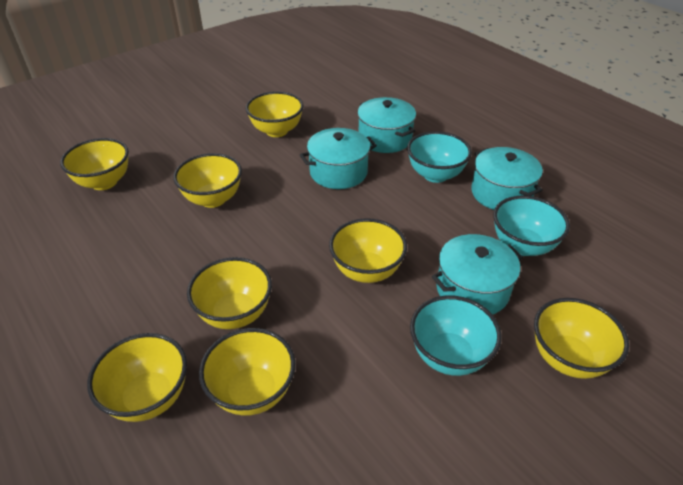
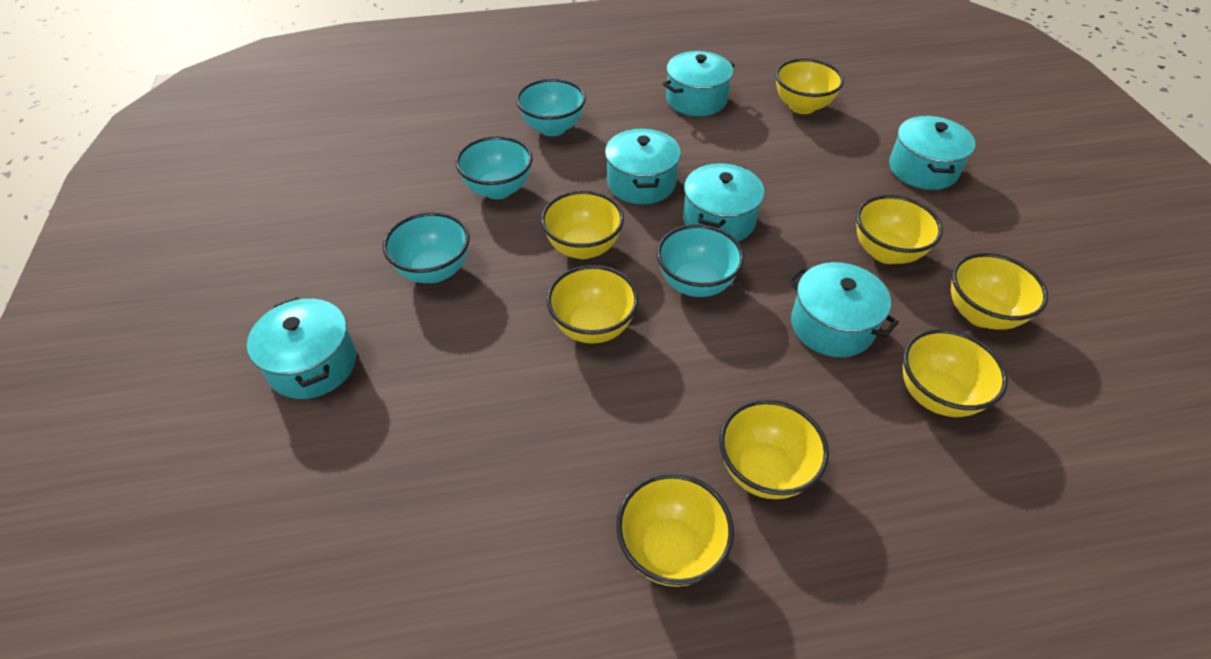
turquoise bowl: [407,131,472,183] [410,295,501,376] [493,196,570,256] = 3 -> [383,212,470,283] [455,136,532,199] [516,79,586,136] [657,224,744,297] = 4
turquoise pot: [300,128,377,189] [357,97,416,153] [432,234,523,315] [471,147,543,210] = 4 -> [247,297,356,399] [605,129,681,204] [663,51,735,116] [683,163,764,241] [788,262,899,357] [889,116,976,190] = 6

